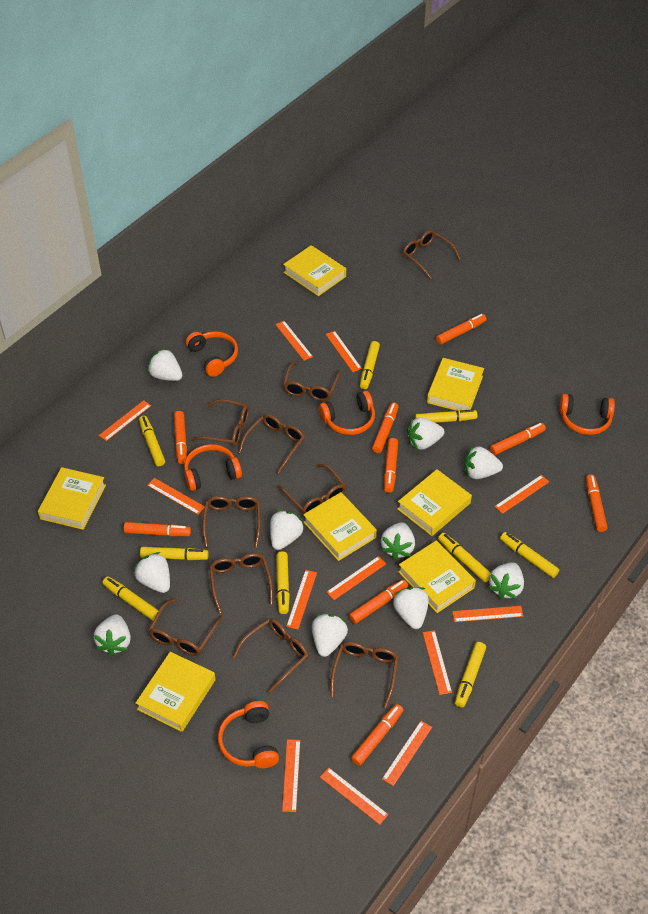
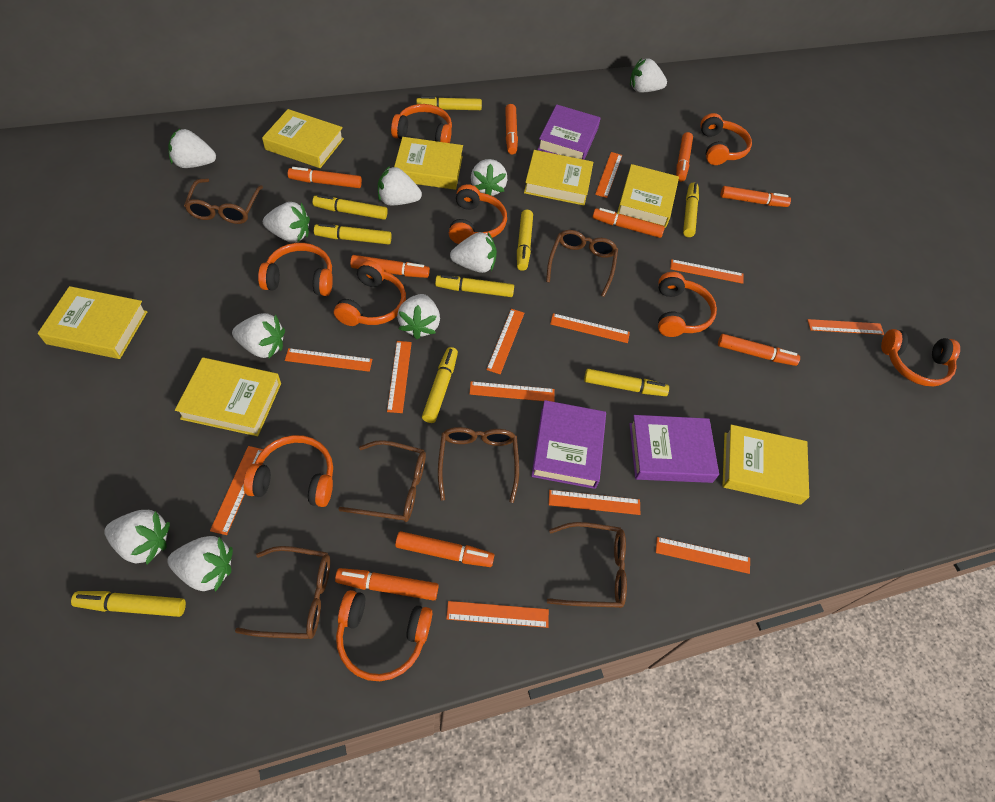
brown glasses: [148,598,223,656] [191,399,249,446] [202,496,261,547] [209,553,273,614] [232,618,309,693] [238,414,305,473] [277,464,346,514] [283,361,341,401] [330,642,399,708] [403,230,461,279] = 10 -> [184,179,263,224] [235,546,330,639] [339,440,426,522] [438,427,519,503] [546,230,618,297] [547,522,627,608] = 6
orange headphones: [184,444,242,491] [186,331,238,377] [218,701,279,768] [319,391,375,435] [560,394,615,435] = 5 -> [244,435,333,507] [258,243,333,296] [334,260,406,326] [336,590,433,681] [391,104,452,143] [449,184,507,244] [658,272,717,337] [700,113,752,165] [881,329,960,386] = 9
purple book: none = 0 -> [531,400,606,489] [537,104,601,160] [629,415,719,483] = 3

